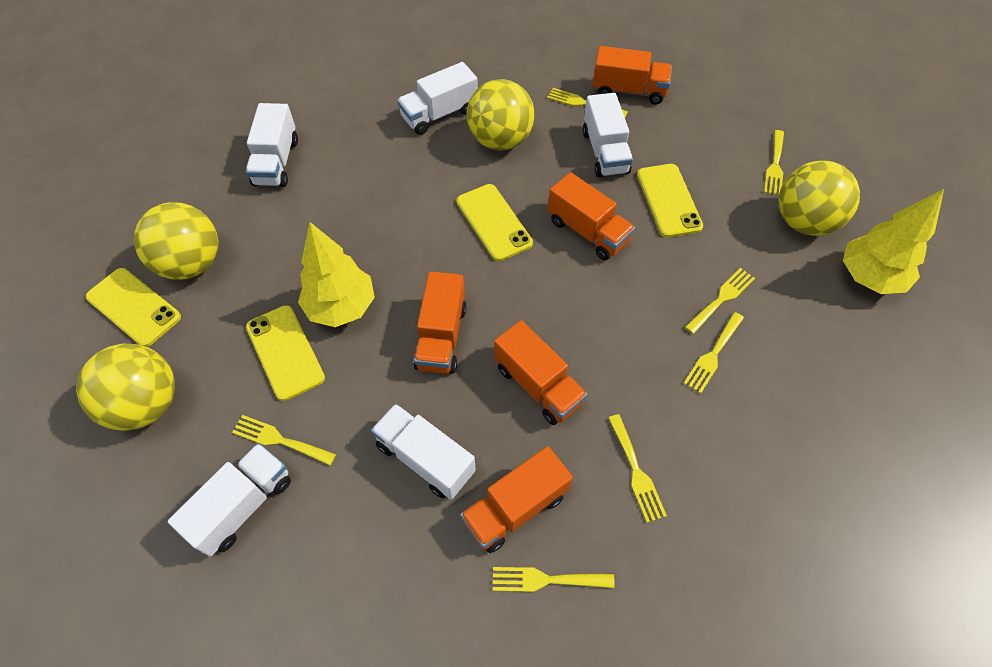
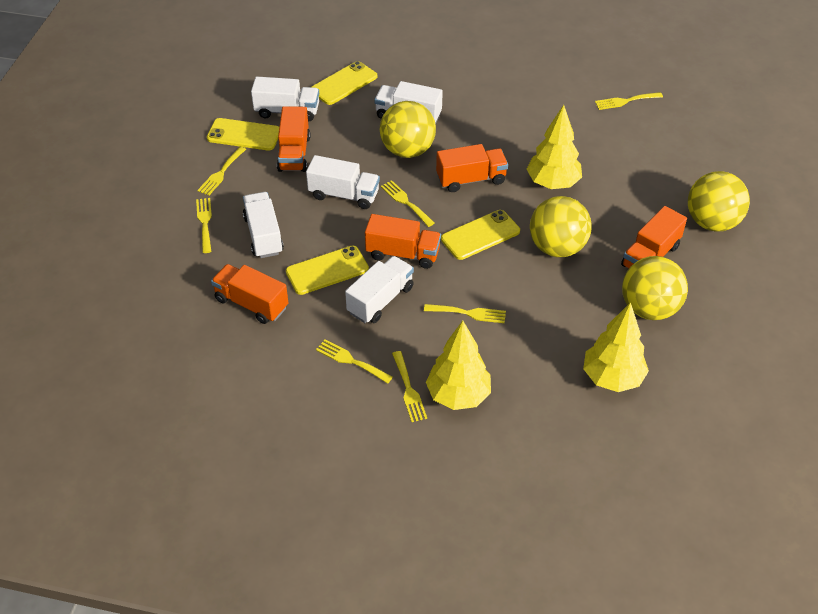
yellow tree: [298,222,375,327] [843,189,944,294] = 2 -> [426,321,491,410] [527,105,582,189] [583,302,649,392] = 3

